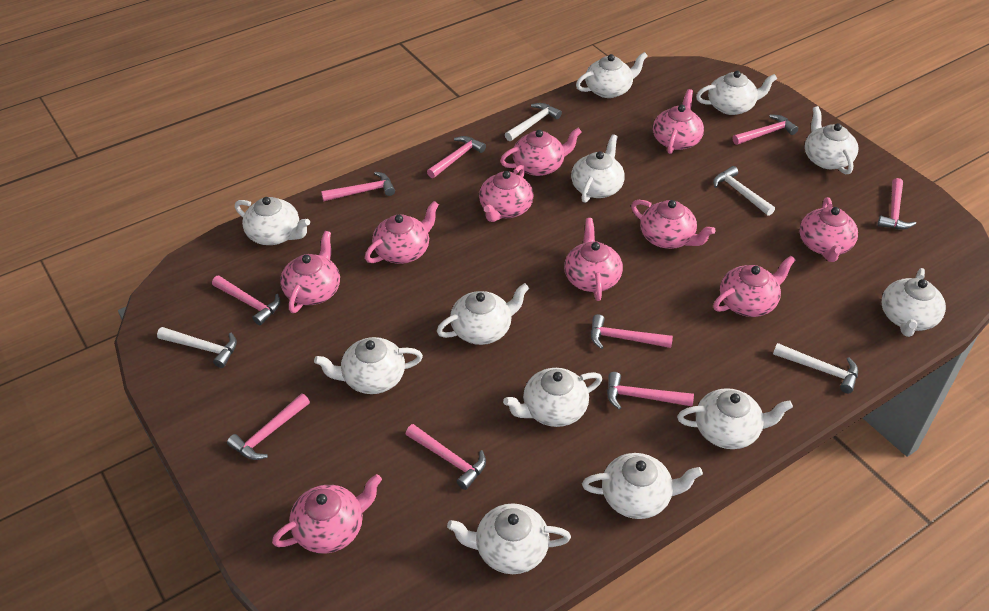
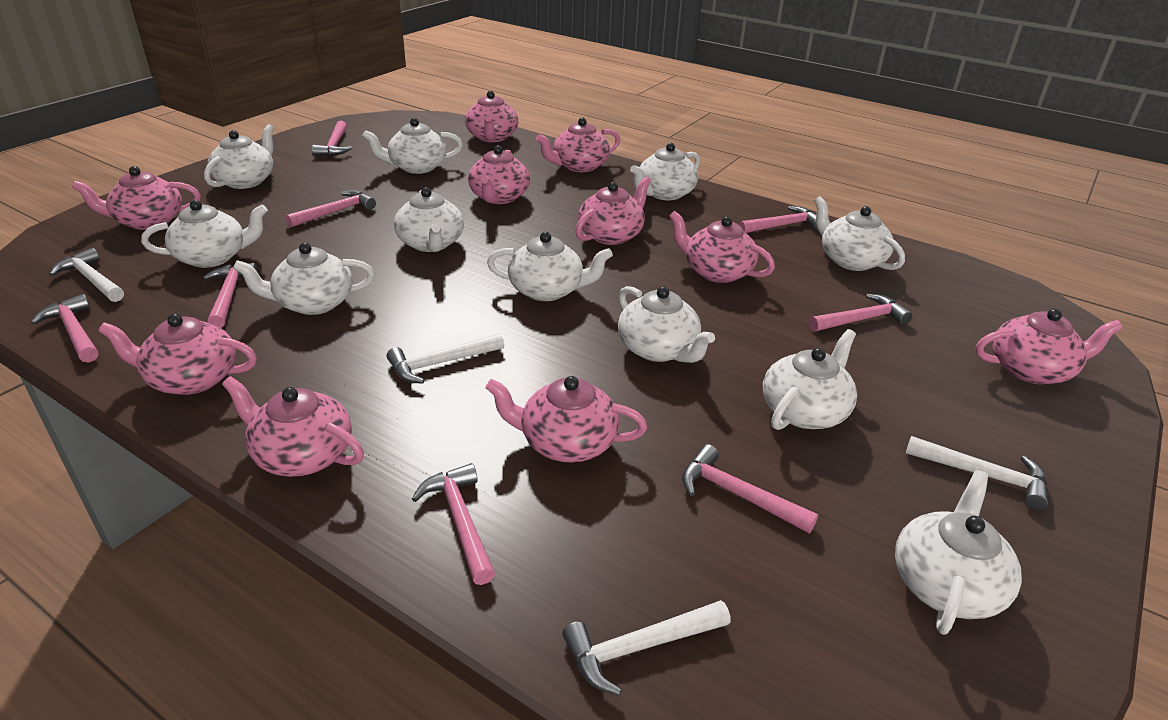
pink hammer: [212,276,280,325] [227,393,310,460] [321,172,395,201] [406,424,486,490] [427,136,486,178] [591,314,673,349] [607,372,694,410] [733,115,798,145] [877,178,916,230] = 9 -> [30,294,98,363] [203,263,257,328] [286,190,376,228] [312,121,352,156] [412,463,496,585] [682,444,818,533] [738,206,817,233] [809,294,912,332] = 8
white teapot: [235,197,310,245] [314,337,423,394] [437,283,529,345] [447,503,571,574] [503,368,602,427] [571,134,625,203] [576,52,648,98] [582,453,703,519] [677,388,793,449] [696,71,777,115] [805,106,859,174] [882,268,946,337] = 12 -> [141,200,268,268] [204,124,274,189] [233,243,375,315] [362,118,463,174] [394,187,464,252] [487,232,613,301] [618,286,715,363] [630,143,700,200] [763,329,857,430] [814,196,905,271] [895,470,1022,635] = 11

